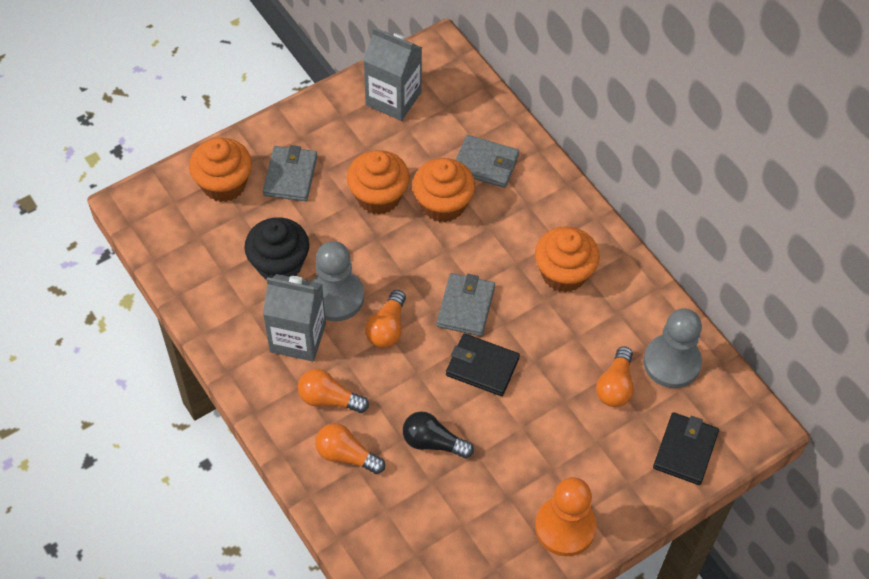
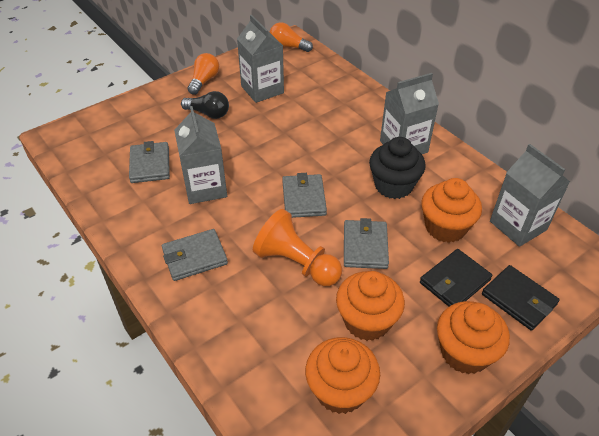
grey carton: [263,274,326,362] [363,27,422,121] = 2 -> [174,106,227,204] [237,15,284,103] [380,73,439,154] [490,144,570,247] = 4
grey pawn: [312,241,364,322] [644,308,702,388] = 2 -> none = 0
grey wallet: [263,145,317,201] [437,273,495,336] [456,135,519,188] = 3 -> [129,141,170,183] [162,229,228,281] [282,173,327,218] [344,218,389,269] = 4
orange light bulb: [298,369,369,413] [315,423,385,474] [365,290,406,348] [596,346,634,407] = 4 -> [188,53,219,95] [270,22,313,52] = 2

